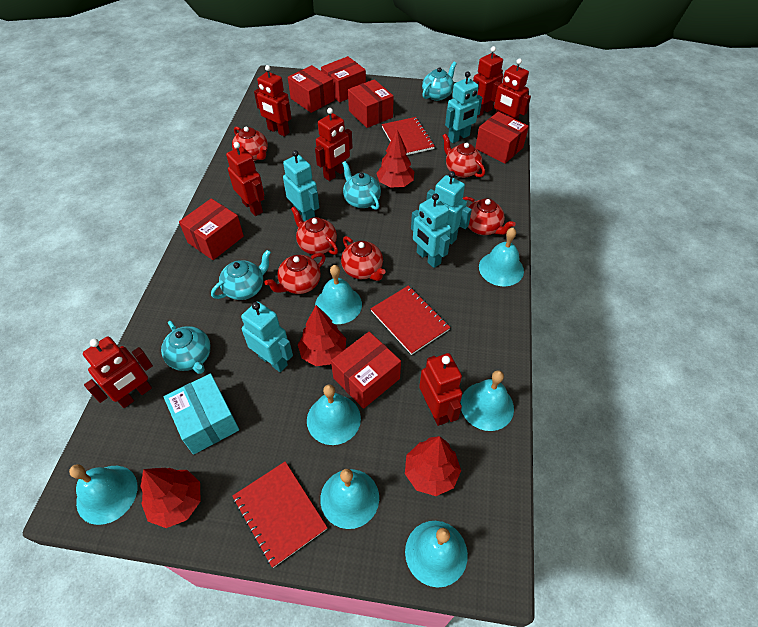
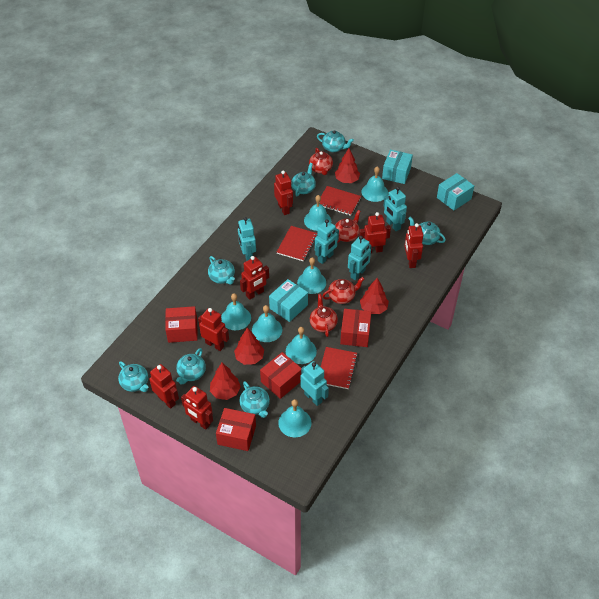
red box: [179,198,244,260] [288,65,335,113] [321,56,366,102] [331,332,401,409] [348,79,394,128] [475,111,529,164] = 6 -> [165,306,198,343] [216,408,256,451] [260,352,301,399] [340,309,371,347] = 4
red teapot: [232,127,268,161] [264,253,326,294] [291,206,338,255] [341,236,386,281] [442,133,485,178] [463,197,516,235] = 6 -> [309,148,333,175] [310,294,338,337] [322,277,364,304] [335,210,361,243] = 4
turquoise box: [164,373,239,455] = 1 -> [269,279,308,322] [382,149,413,184] [437,173,474,210] = 3
turquoise teapot: [161,321,211,374] [211,250,271,300] [342,161,381,210] [422,62,457,101] = 4 -> [118,361,148,392] [176,348,206,385] [208,256,235,285] [239,381,270,418] [291,163,316,197] [317,130,354,152] [408,217,446,245] = 7

